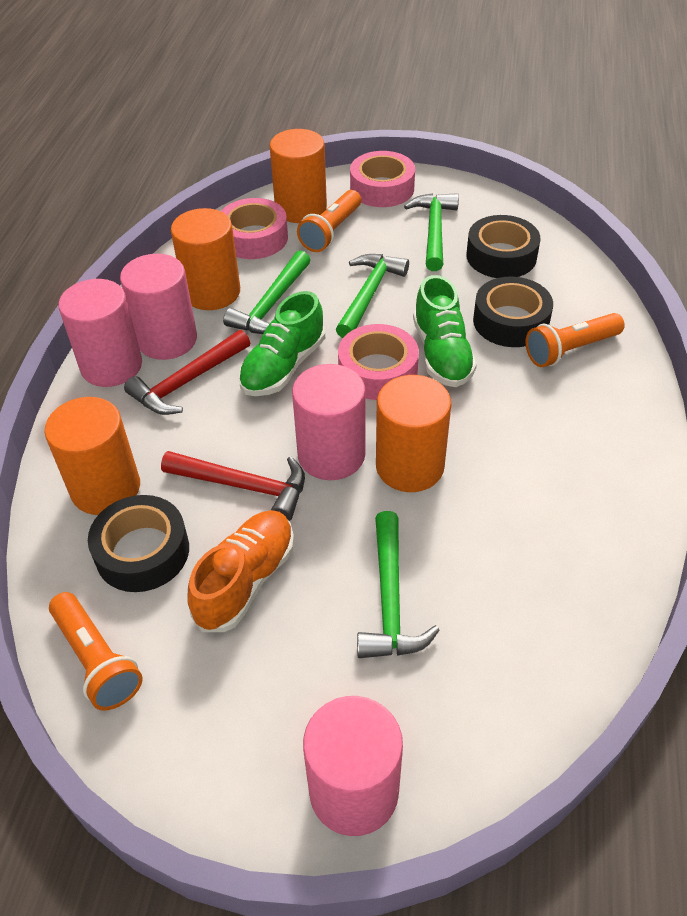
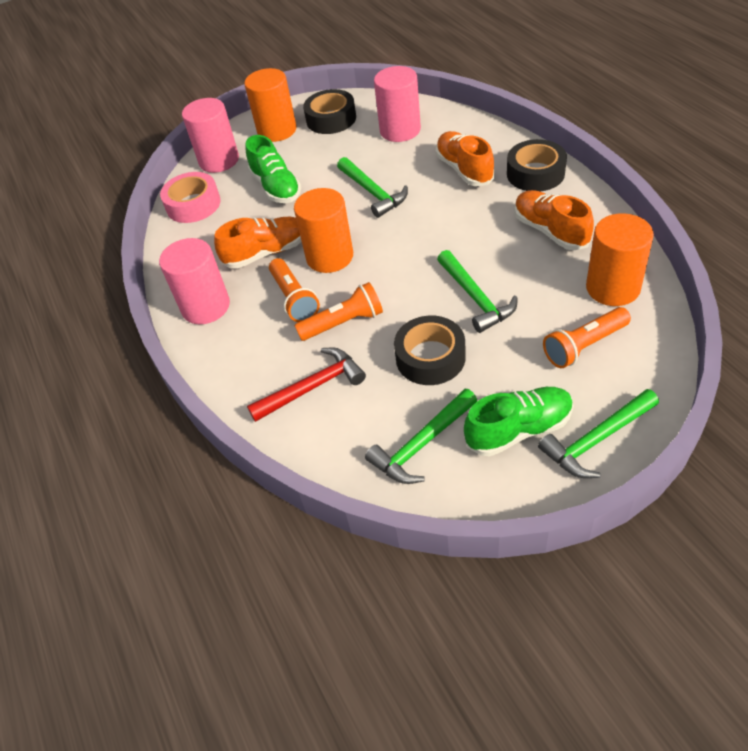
orange cylinder: [44,397,140,515] [171,208,240,310] [270,129,327,223] [376,375,451,492] = 4 -> [244,68,296,142] [294,188,353,273] [586,213,654,306] = 3
orange shoe: [188,510,294,632] = 1 -> [214,217,302,269] [436,131,495,186] [514,190,594,250] = 3
pink cylinder: [58,279,142,387] [120,254,197,360] [292,364,366,480] [303,696,403,836] = 4 -> [159,238,230,324] [182,98,239,173] [374,66,421,142] = 3
pink tape: [221,198,288,259] [338,324,419,400] [350,151,415,207] = 3 -> [160,172,221,223] = 1
red hammer: [124,330,250,415] [161,451,305,521] = 2 -> [247,348,366,422] = 1

